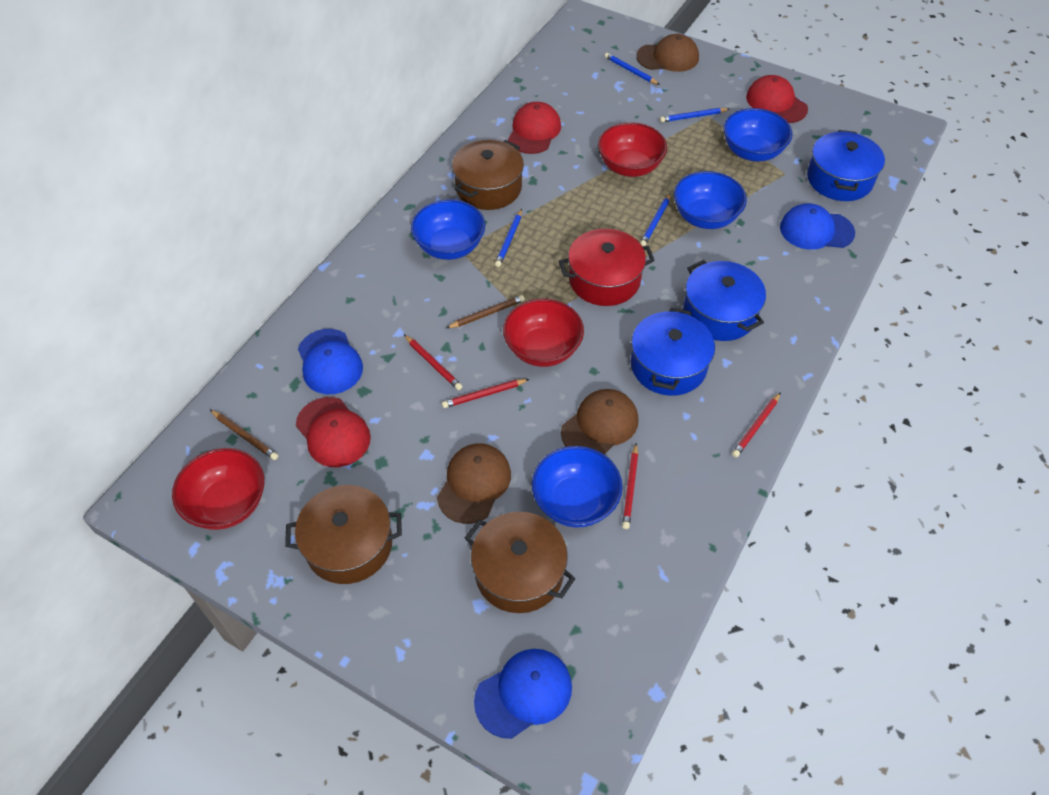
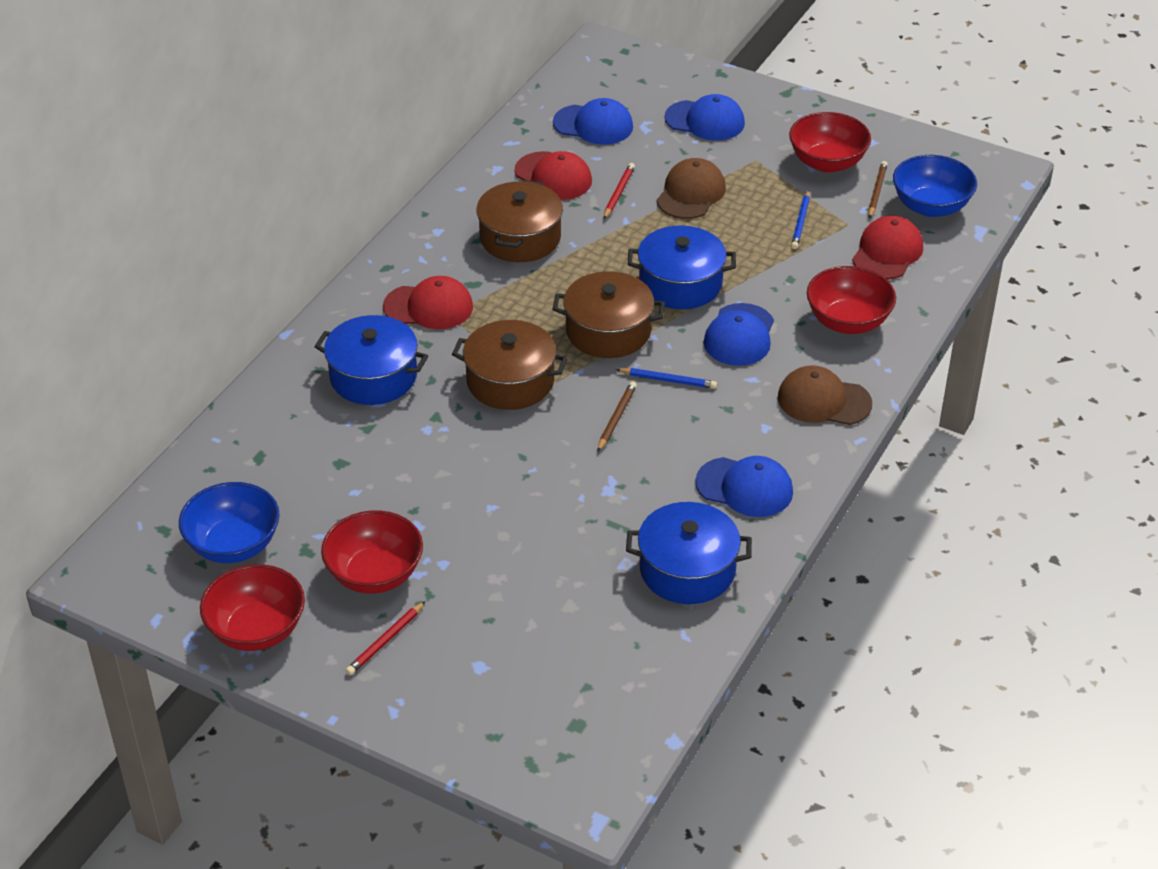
blue bowl: [411,200,485,260] [532,446,623,528] [674,171,747,229] [723,108,793,162] = 4 -> [179,482,280,563] [893,155,977,217] = 2
blue cap: [298,329,363,394] [474,649,572,739] [780,203,855,250] = 3 -> [553,98,633,145] [664,94,745,141] [695,456,793,517] [704,303,774,366] = 4
blue pencil: [495,209,522,267] [605,53,660,85] [640,193,671,246] [660,108,729,122] = 4 -> [616,368,717,389] [791,190,810,249] = 2
brown cap: [437,444,511,524] [561,389,638,455] [636,34,699,72] = 3 -> [656,158,726,219] [778,365,872,425] = 2
red bowl: [172,448,264,530] [503,299,584,367] [598,122,667,177] = 3 -> [200,564,305,651] [321,510,423,594] [789,112,871,173] [807,266,896,334] = 4
red pencil: [404,335,462,390] [442,379,529,408] [622,443,638,529] [732,392,781,458] = 4 -> [345,601,425,675] [604,163,635,219] = 2
red pot: [559,229,655,306] = 1 -> none = 0

